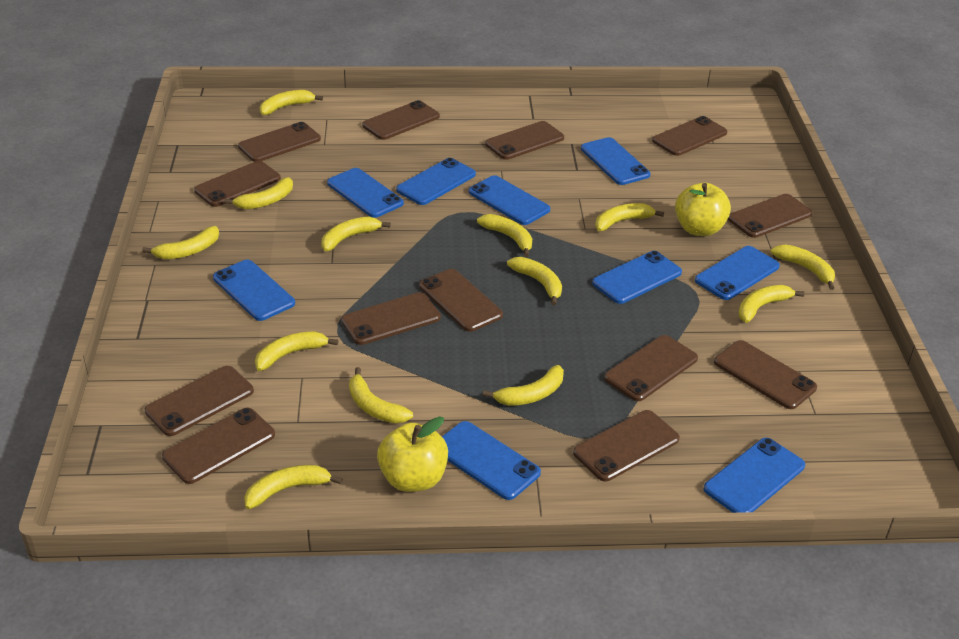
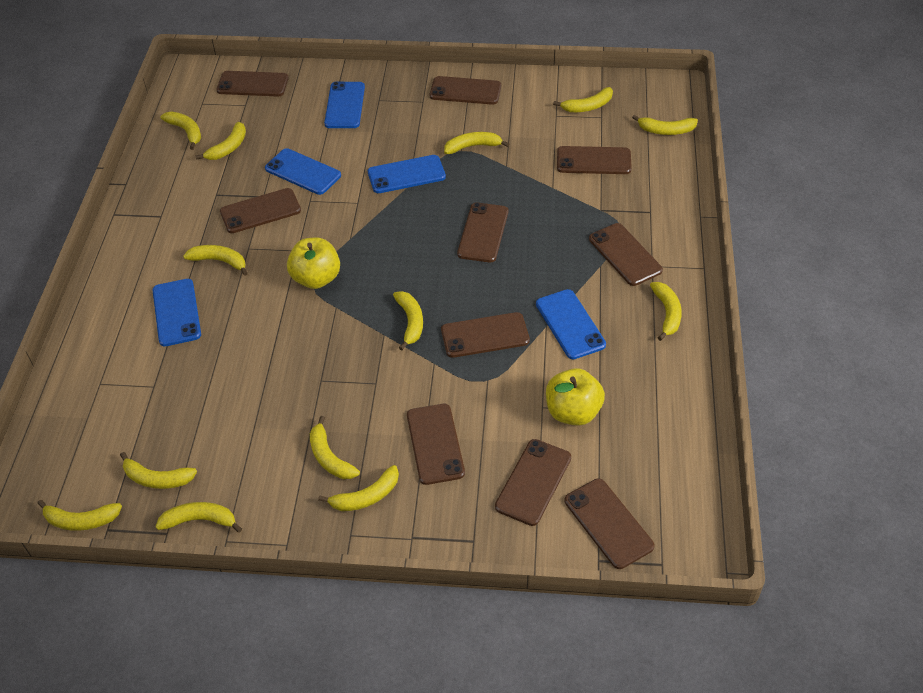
blue phone: [213,260,295,321] [327,168,404,218] [396,158,476,205] [442,421,541,500] [469,175,550,225] [581,137,651,185] [592,251,682,304] [695,246,780,300] [703,438,805,513] = 9 -> [152,279,201,346] [265,148,341,195] [324,81,365,128] [368,155,446,193] [536,289,606,359] = 5
brown phone: [145,366,254,436] [162,408,275,484] [194,161,281,207] [238,122,321,162] [341,292,441,345] [362,100,440,140] [419,269,503,332] [485,121,564,160] [573,410,680,482] [604,335,698,401] [652,116,727,156] [714,340,817,409] [728,194,813,238] = 13 -> [216,71,289,96] [220,188,301,233] [407,404,465,485] [430,76,501,105] [441,312,530,358] [457,202,508,262] [495,439,571,526] [557,146,632,174] [564,479,655,569] [589,223,663,286] = 10

